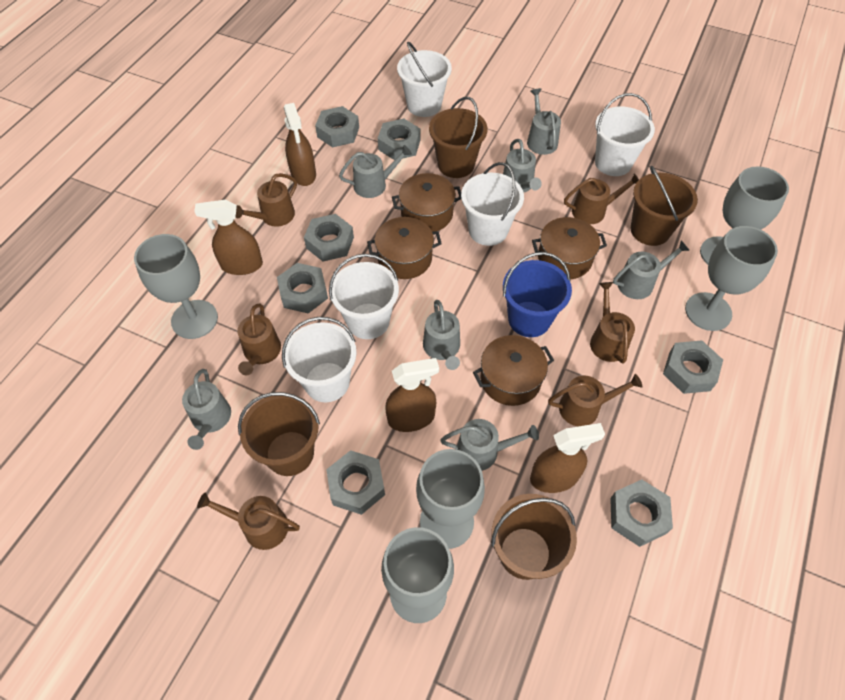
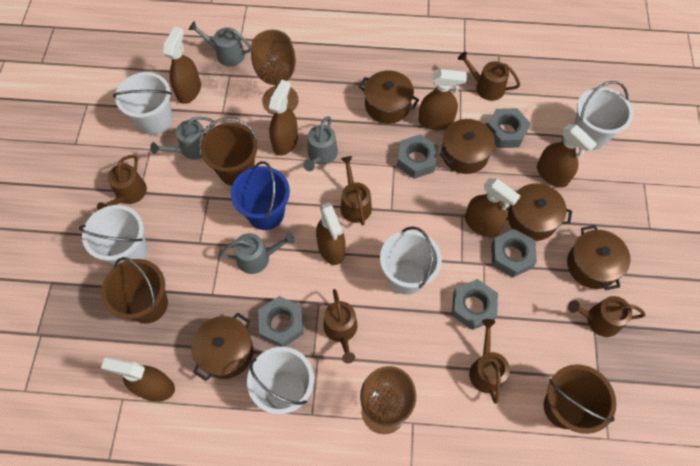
brown bucket: [238,392,320,476] [429,97,487,178] [491,494,577,580] [631,166,698,246] = 4 -> [101,257,168,323] [199,118,258,186] [544,364,616,434] = 3
brown goblet: none = 0 -> [251,30,299,115] [360,366,416,434] = 2
brown pot: [367,217,442,279] [392,173,461,232] [473,335,554,406] [532,217,607,279] = 4 -> [191,313,253,381] [359,70,419,124] [440,119,497,174] [507,183,572,241] [567,225,631,290] = 5
brown spray bottle: [194,200,263,275] [284,103,316,186] [385,358,439,432] [530,423,605,493] = 4 -> [101,357,175,402] [163,26,201,104] [269,80,298,156] [316,202,345,265] [418,69,467,130] [465,178,521,237] [537,124,597,188] = 7
grey goblet: [134,234,218,339] [381,527,454,623] [416,449,485,549] [685,226,778,331] [700,166,789,264] = 5 -> none = 0
grey nut: [277,263,328,313] [304,214,354,261] [315,106,359,147] [326,450,385,515] [378,118,420,160] [610,480,673,547] [663,340,723,394] = 7 -> [258,296,304,347] [397,134,438,179] [452,279,498,330] [487,108,531,148] [491,229,537,278] = 5
grey watering can: [182,369,231,450] [339,145,412,198] [423,300,460,370] [440,419,539,471] [503,139,542,193] [527,88,561,155] [613,241,690,299] = 7 -> [150,117,215,160] [189,21,251,66] [219,233,295,274] [303,116,338,171] = 4

